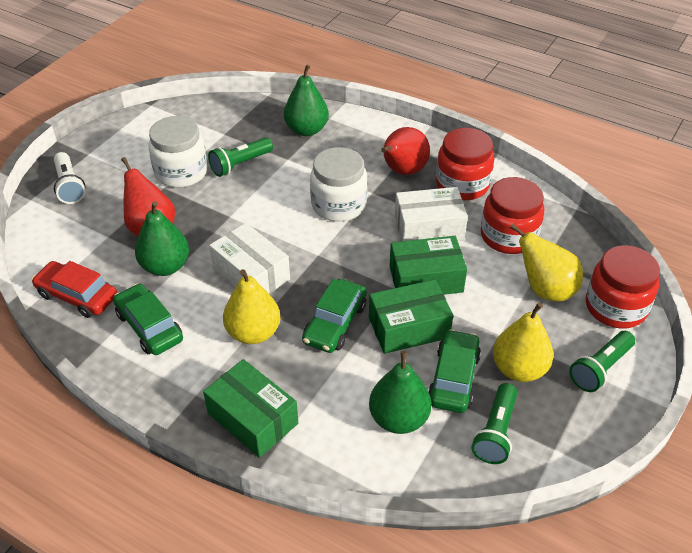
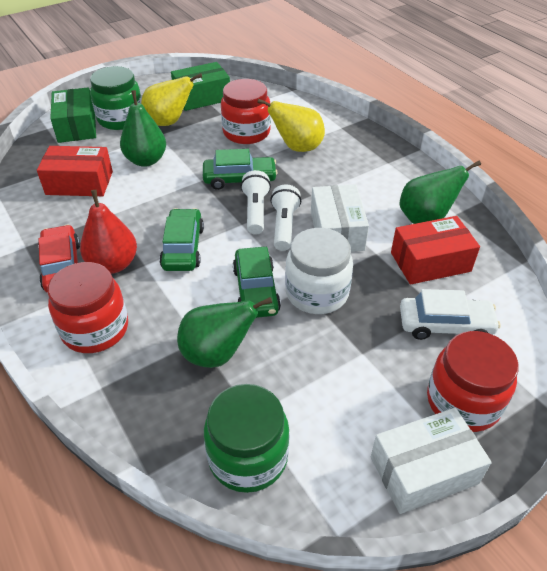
green box: [203,359,298,458] [369,279,453,354] [390,236,467,295] = 3 -> [50,87,96,143] [171,62,230,111] = 2
green flashlight: [208,137,273,177] [472,383,517,464] [569,331,635,392] = 3 -> none = 0
green jar: none = 0 -> [90,66,142,130] [204,384,290,493] = 2
red box: none = 0 -> [37,146,113,196] [391,216,480,285] = 2
red pear: [121,157,175,236] [381,127,430,175] = 2 -> [80,190,137,274] = 1
white car: none = 0 -> [400,289,500,340] = 1
white flashlight: [54,152,86,204] = 1 -> [241,170,271,235] [270,184,301,251] = 2
white jar: [149,116,208,188] [310,147,368,222] = 2 -> [285,228,353,314] = 1
yellow pear: [223,269,280,344] [493,303,553,382] [510,224,583,302] = 3 -> [141,73,202,126] [257,99,325,152] = 2

